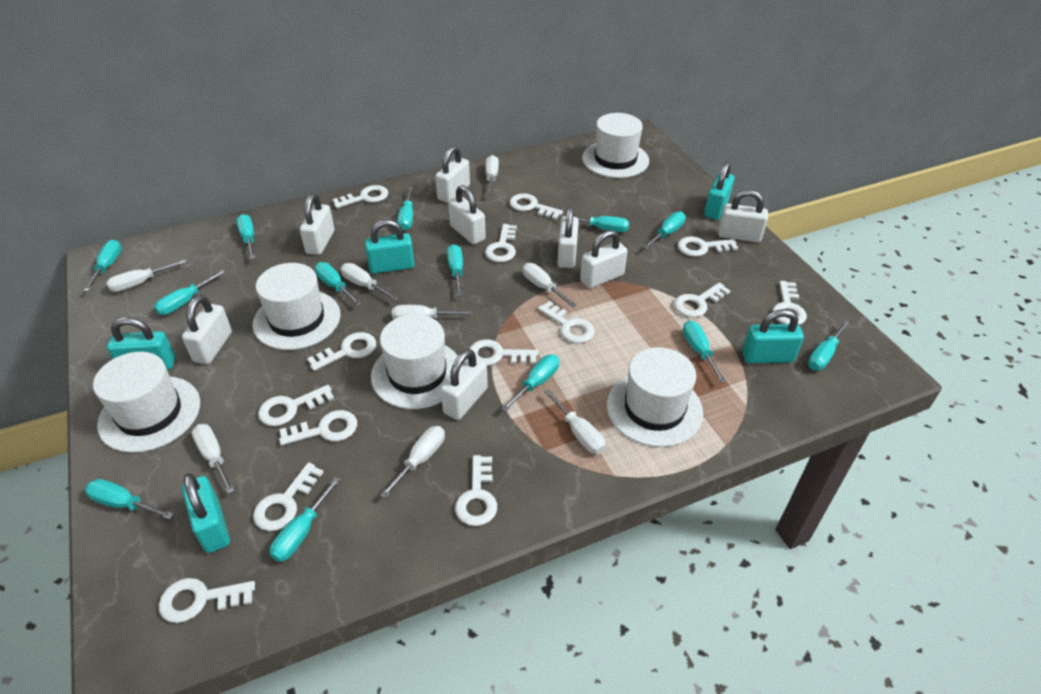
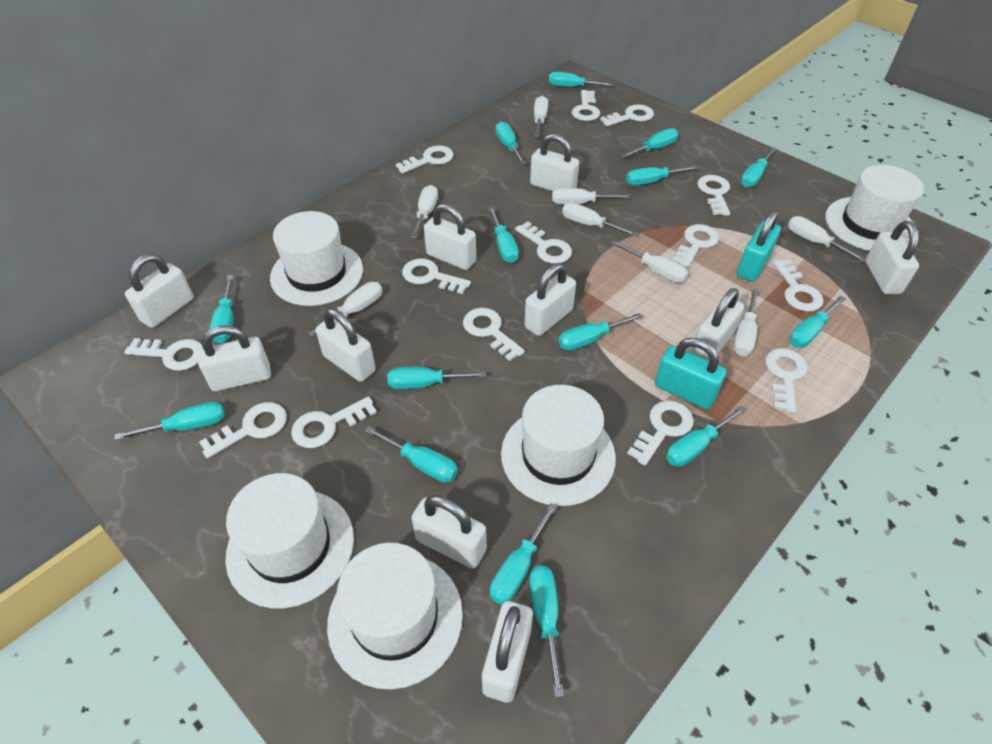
turquoise padlock: [107,317,175,370] [182,473,230,553] [365,220,414,274] [704,162,734,220] [742,309,804,363] = 5 -> [655,338,727,410] [737,210,781,282] = 2
turquoise screwdriver: [84,240,122,291] [85,479,174,520] [154,270,225,315] [236,214,255,259] [270,477,341,562] [315,262,362,306] [397,187,413,230] [447,244,463,296] [501,355,559,412] [560,215,629,232] [643,211,686,250] [683,321,727,383] [808,320,850,370] = 13 -> [115,402,225,440] [210,275,234,343] [365,427,458,482] [387,367,486,389] [489,207,519,263] [490,503,558,605] [495,121,527,165] [529,565,564,698] [549,72,613,87] [559,313,643,351] [621,128,678,158] [626,165,698,186] [666,406,746,467] [741,147,777,188] [789,295,846,348] = 15
white padlock: [182,295,232,364] [300,194,334,255] [435,146,470,203] [441,349,488,420] [448,185,486,244] [557,206,579,268] [580,230,628,289] [718,190,768,243] = 8 -> [125,254,194,328] [198,325,271,392] [316,309,376,382] [411,495,487,569] [424,204,476,270] [482,601,533,703] [524,263,576,336] [530,134,579,191] [691,288,744,361] [865,221,919,294] = 10

